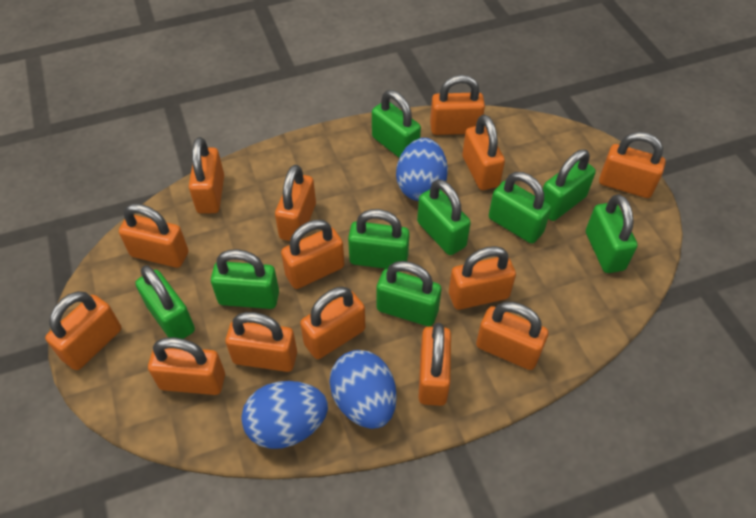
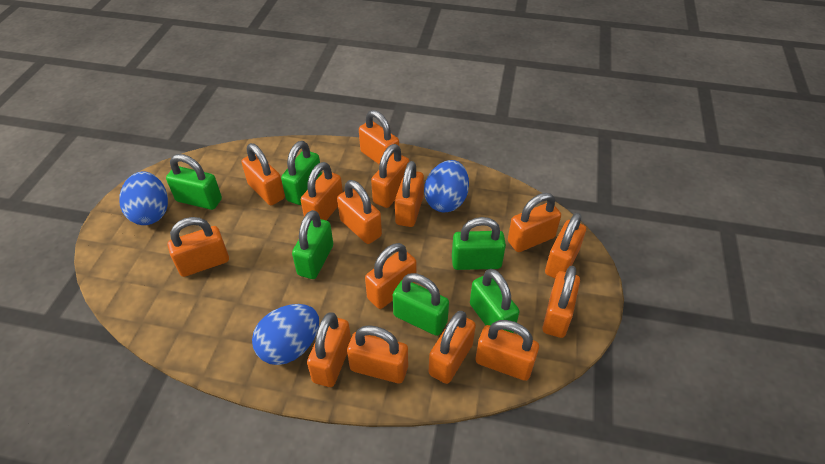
green padlock: [135,265,195,339] [211,249,279,309] [348,209,410,269] [372,90,421,158] [377,261,441,326] [417,179,471,255] [489,172,551,244] [543,149,596,221] [586,194,637,273] = 9 -> [166,154,222,210] [281,141,322,205] [292,210,333,279] [393,273,449,336] [452,217,506,270] [470,269,520,333] = 6
orange padlock: [45,291,121,370] [119,203,188,268] [148,337,225,395] [189,137,224,214] [225,312,297,372] [275,165,316,241] [281,220,344,289] [300,287,365,359] [418,323,451,406] [430,75,485,135] [449,246,516,310] [462,115,505,190] [476,302,548,370] [599,132,666,198] = 14 -> [168,217,229,277] [241,143,285,206] [301,162,343,220] [307,312,351,387] [337,180,382,244] [347,325,408,383] [359,110,399,164] [365,243,416,309] [371,144,409,208] [395,161,424,227] [429,311,476,384] [476,320,539,381] [508,193,561,252] [542,266,580,338] [545,213,586,278] = 15

